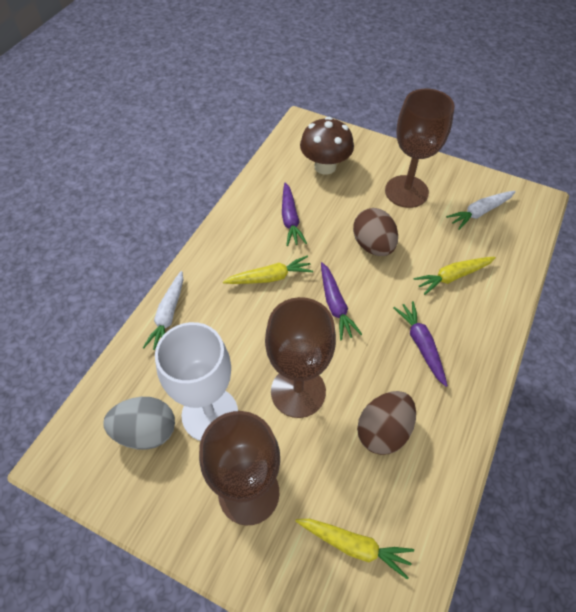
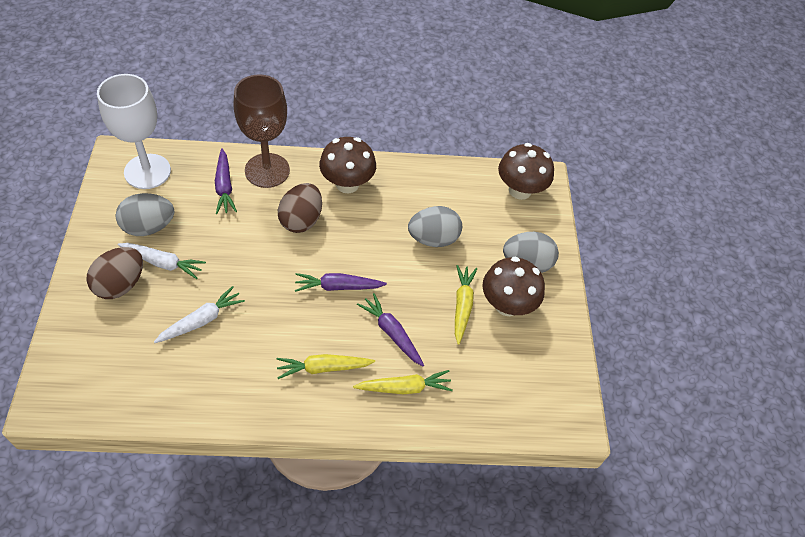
brown goblet: [199,411,280,525] [265,297,336,418] [385,89,455,208] = 3 -> [234,74,290,188] = 1
brown mushroom: [300,117,354,175] = 1 -> [319,137,376,193] [482,257,545,316] [498,143,554,200] = 3
grey egg: [103,397,175,450] = 1 -> [116,193,174,236] [408,206,462,247] [503,232,559,273] = 3

